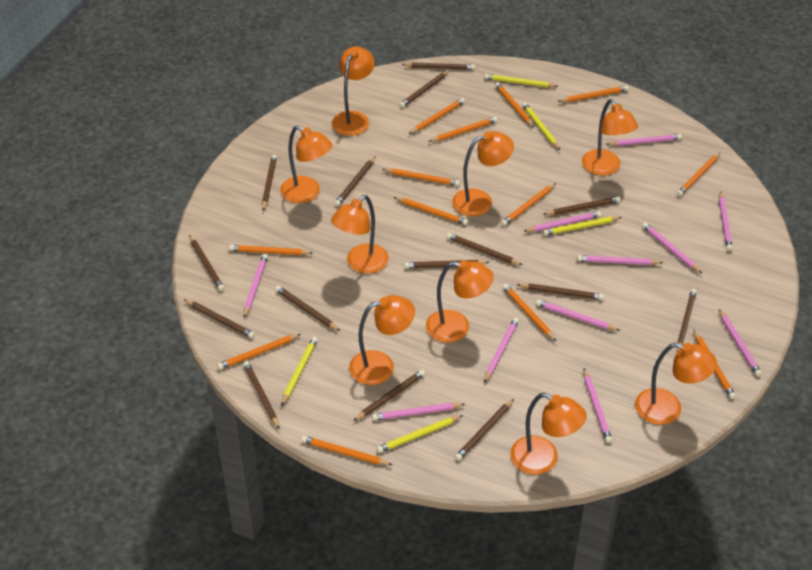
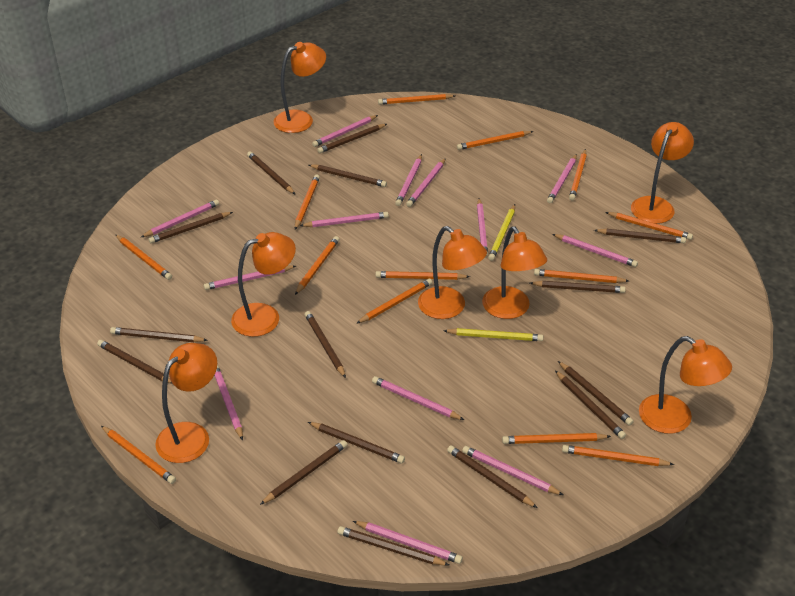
orange lamp: [280,126,332,203] [331,195,389,274] [332,46,374,136] [349,295,415,385] [426,260,494,343] [452,131,514,216] [510,393,587,475] [582,99,638,176] [635,343,717,425] = 9 -> [155,343,217,463] [231,232,296,337] [274,42,326,133] [418,226,487,319] [482,227,547,319] [631,122,694,224] [639,336,732,434] = 7
pink pencil: [243,254,268,318] [372,403,465,420] [484,317,519,383] [524,211,601,232] [536,300,620,331] [577,255,663,265] [584,369,612,443] [606,134,682,146] [642,223,702,273] [719,191,733,251] [719,309,762,377] = 11 -> [141,200,219,237] [204,266,296,290] [214,365,243,440] [300,212,389,227] [312,115,378,147] [353,521,463,564] [372,376,464,420] [395,154,422,206] [406,158,446,207] [462,446,563,495] [477,198,488,257] [547,154,577,204] [552,234,638,267] = 13
yellow pencil: [281,337,318,406] [377,415,463,453] [484,74,558,88] [522,103,560,150] [543,217,621,236] = 5 -> [443,328,543,341] [488,204,515,261] = 2

